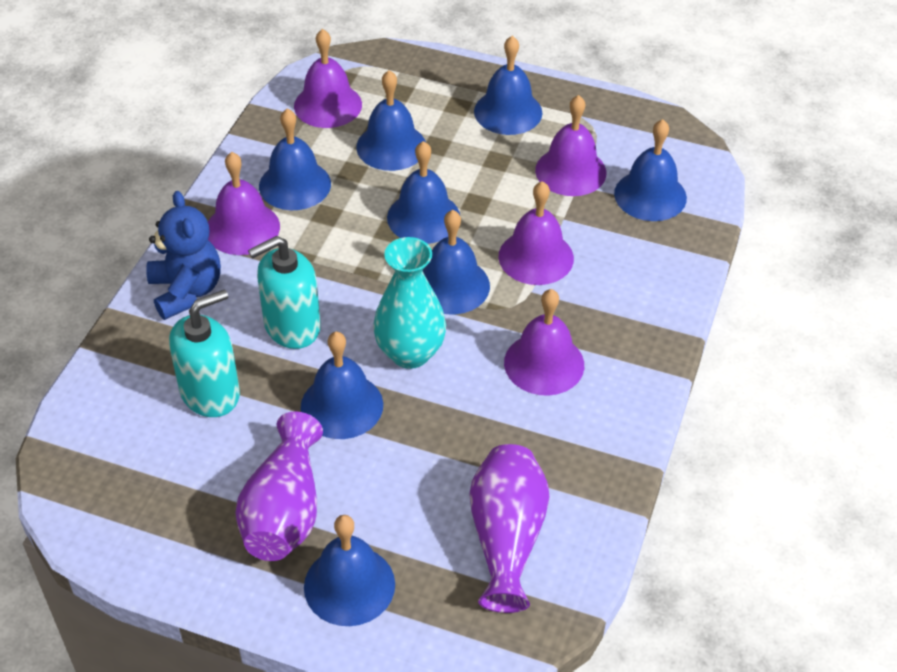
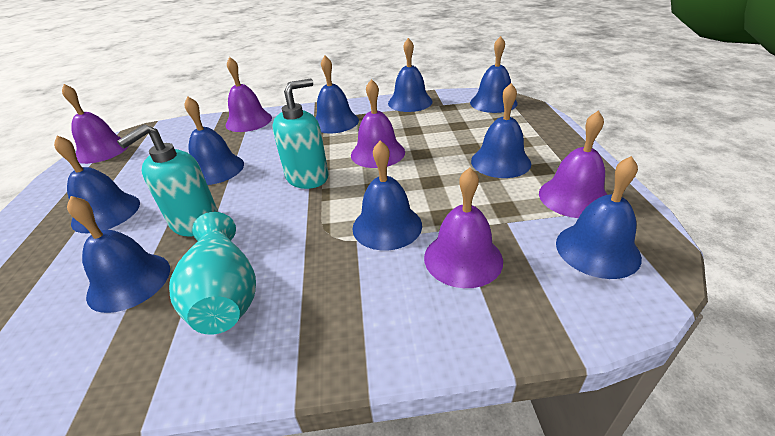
blue bell: [259,109,331,210] [301,332,383,439] [304,515,395,626] [356,70,426,171] [387,141,460,244] [422,210,490,314] [474,36,542,135] [614,119,687,221] = 8 -> [54,135,140,233] [67,196,170,313] [185,97,244,185] [315,56,359,134] [352,140,422,251] [388,38,433,112] [470,36,518,113] [471,83,531,178] [556,156,642,279] = 9
blue teddy bear: [146,191,221,320] = 1 -> none = 0
purple vase: [235,411,323,561] [470,444,549,613] = 2 -> none = 0

